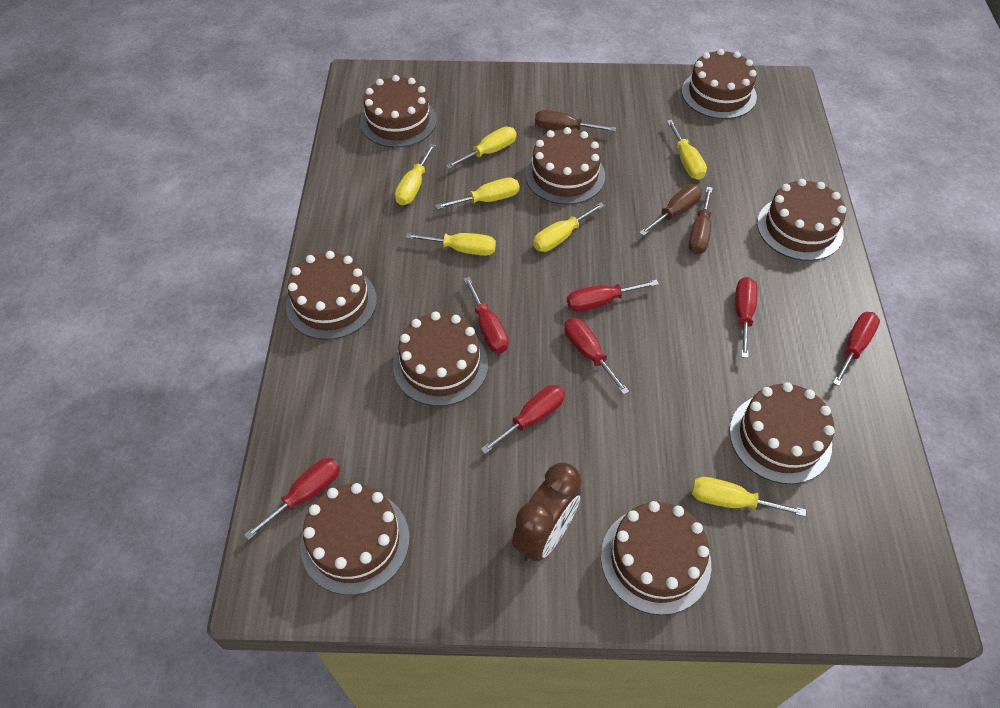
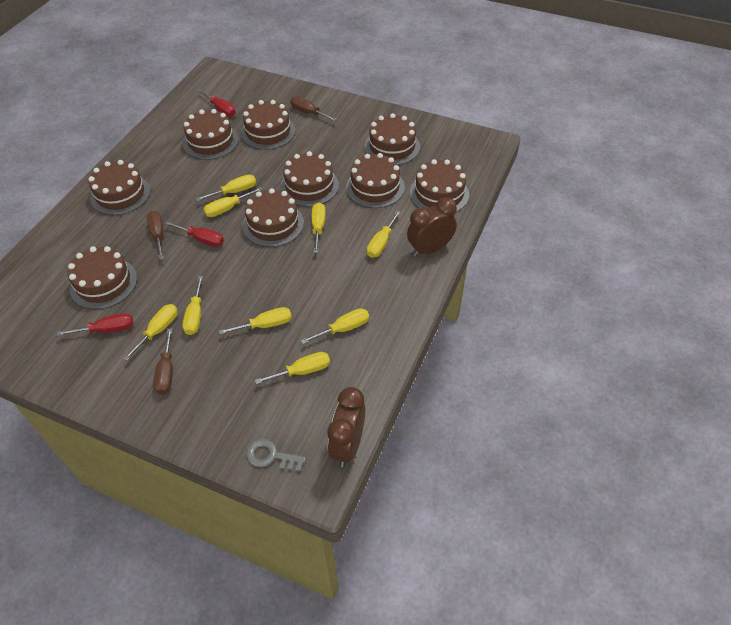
brown clock: [512,462,582,563] = 1 -> [328,387,365,467] [407,197,457,257] = 2
grey key: none = 0 -> [246,439,306,472] = 1
red screwdriver: [244,458,340,540] [463,277,509,353] [481,385,565,454] [564,318,629,395] [567,280,659,312] [735,277,758,358] [833,312,880,386] = 7 -> [57,313,133,336] [165,221,224,247] [198,89,236,117] = 3
yellow screwdriver: [395,144,436,205] [406,233,496,256] [435,178,519,209] [446,127,517,169] [533,202,605,252] [667,120,707,180] [692,477,806,517] = 7 -> [124,304,178,361] [182,276,203,335] [196,175,256,201] [203,187,263,217] [219,307,292,335] [255,352,330,384] [301,308,369,344] [311,203,326,253] [367,211,401,258] = 9

